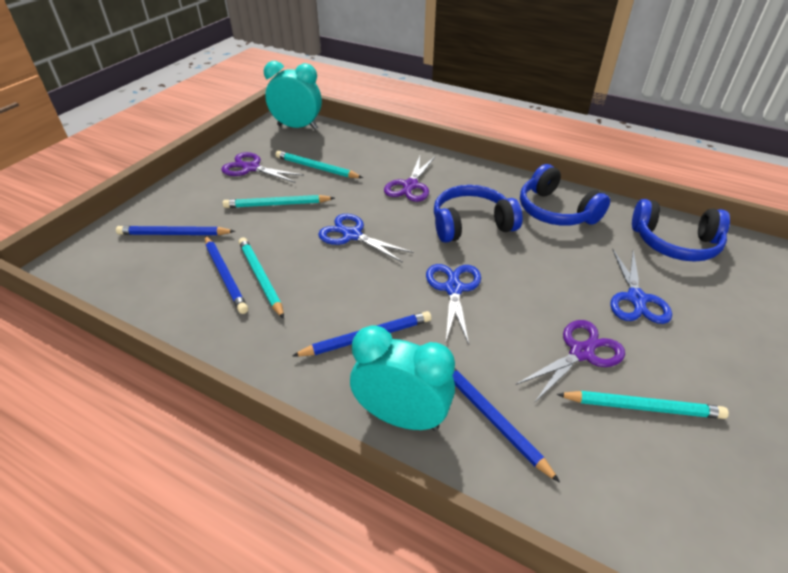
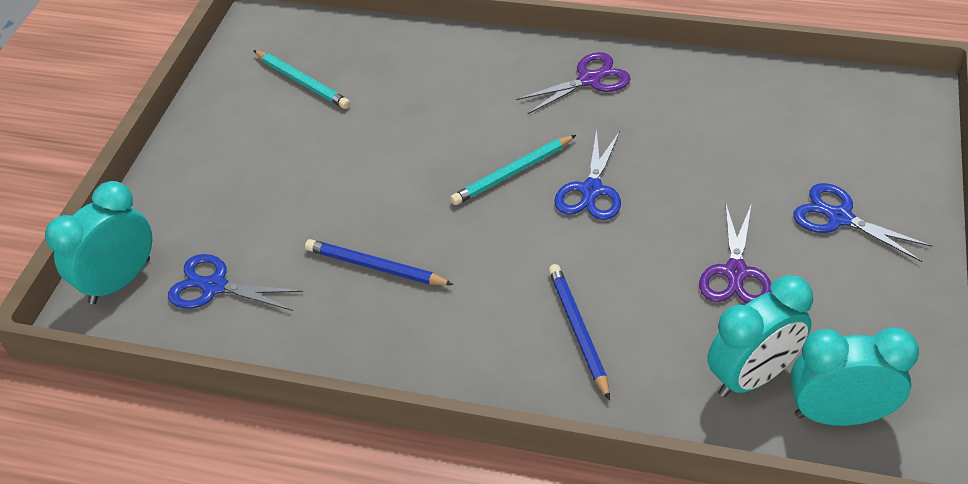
blue headphones: [434,185,523,243] [520,164,610,226] [632,199,730,262] = 3 -> none = 0
blue pencil: [116,226,235,235] [205,235,248,314] [292,311,431,357] [452,369,560,483] = 4 -> [305,239,454,285] [548,264,610,400] = 2
purple scissors: [221,152,304,183] [384,156,435,202] [516,320,625,402] = 3 -> [516,52,630,114] [699,203,772,303] = 2
turquoise clock: [264,61,322,130] [350,325,455,431] = 2 -> [45,181,152,305] [707,275,813,397] [790,327,919,426] = 3
turquoise pencil: [223,195,335,208] [238,237,284,319] [275,151,363,178] [557,391,729,419] = 4 -> [253,50,350,109] [450,135,576,205] = 2

